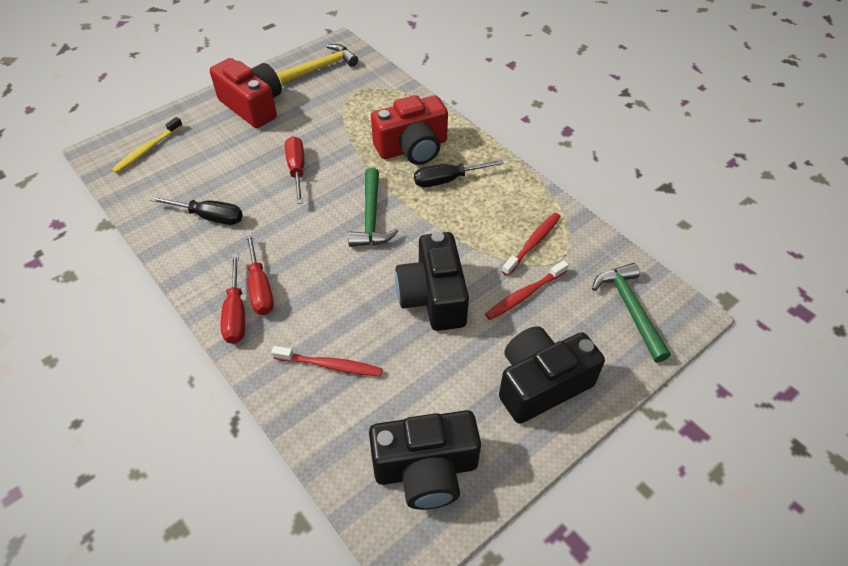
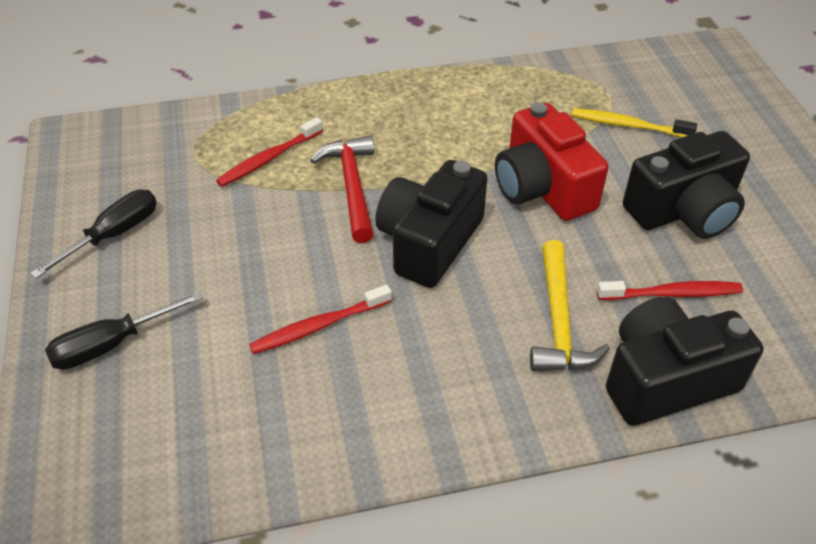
green hammer: [348,168,399,247] [592,263,671,363] = 2 -> none = 0
red camera: [210,58,282,128] [371,95,448,165] = 2 -> [495,103,609,221] = 1
red hammer: none = 0 -> [310,135,374,243] = 1
red screwdriver: [221,254,245,344] [245,232,274,315] [285,136,304,204] = 3 -> none = 0

